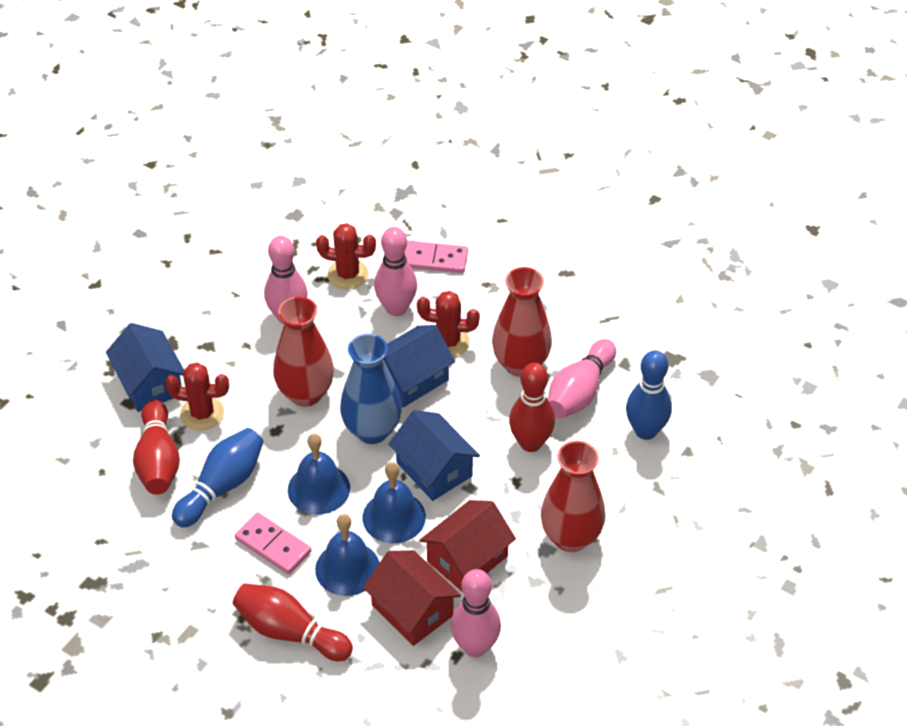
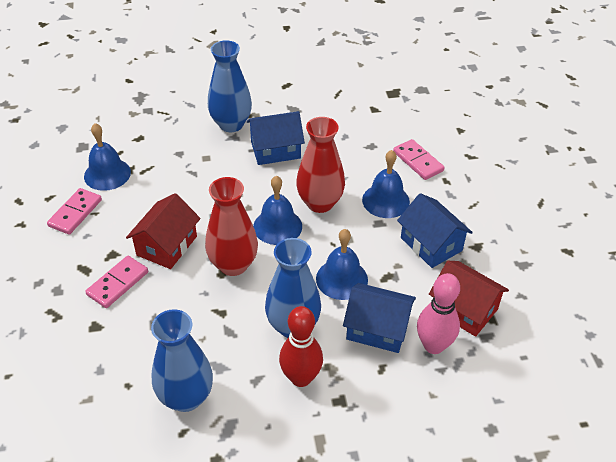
blue bell: [288,433,350,514] [315,514,379,596] [363,462,426,543] = 3 -> [84,123,131,191] [253,176,302,245] [316,229,368,300] [362,150,410,218] = 4
blue bowling pin: [172,428,264,528] [626,350,672,440] = 2 -> none = 0
blue vase: [340,333,402,444] = 1 -> [151,309,213,412] [208,40,252,132] [265,238,321,338] = 3
pink bowling pin: [264,236,308,325] [374,227,417,316] [451,569,501,657] [548,339,616,419] = 4 -> [417,273,460,354] = 1
pink domino: [235,513,311,574] [404,241,468,273] = 2 -> [47,188,102,235] [85,256,148,308] [393,139,445,180] = 3
red bowling pin: [133,400,180,495] [233,583,353,661] [509,363,555,452] = 3 -> [279,306,323,387] = 1
red cactus: [165,363,229,431] [316,223,376,289] [417,291,480,357] = 3 -> none = 0
red vase: [273,296,334,407] [492,267,552,377] [541,441,605,552] = 3 -> [205,177,258,276] [296,117,345,213] = 2

